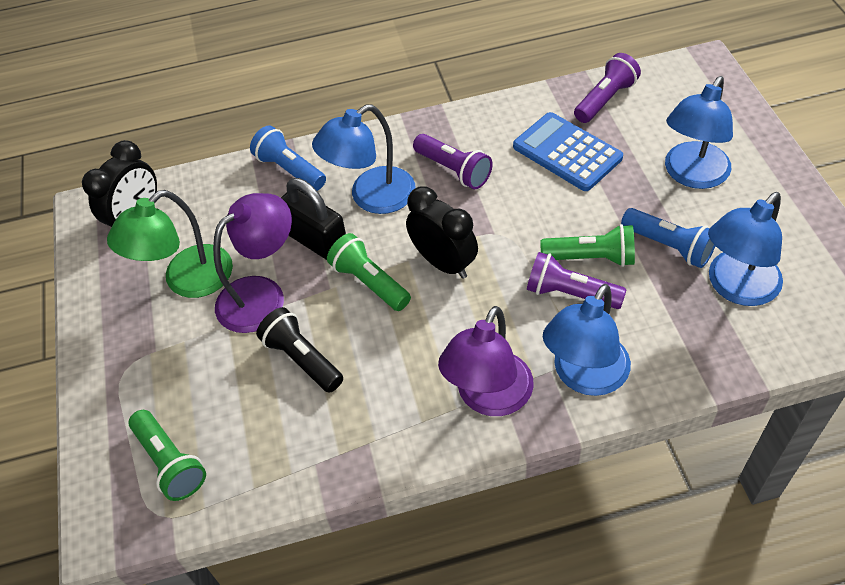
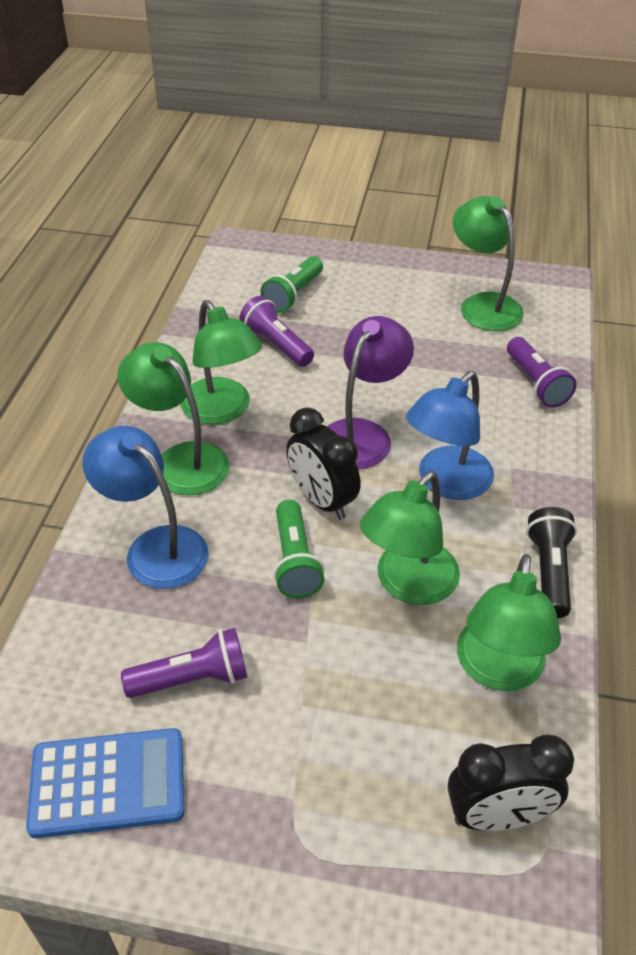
black padlock: [281,178,346,260] = 1 -> none = 0
blue flashlight: [250,126,326,191] [621,208,715,268] = 2 -> none = 0
blue lamp: [312,104,415,214] [543,284,631,396] [665,76,733,189] [708,192,783,306] = 4 -> [82,426,209,589] [406,371,494,500] = 2
green flashlight: [129,410,206,501] [327,233,411,311] [541,224,635,267] = 3 -> [260,256,323,313] [274,500,325,598] = 2
green lamp: [107,190,233,298] = 1 -> [117,342,230,495] [180,300,262,425] [360,471,460,605] [453,196,524,331] [457,554,561,691] = 5
purple lamp: [213,193,292,333] [438,306,534,416] = 2 -> [327,316,414,469] = 1

